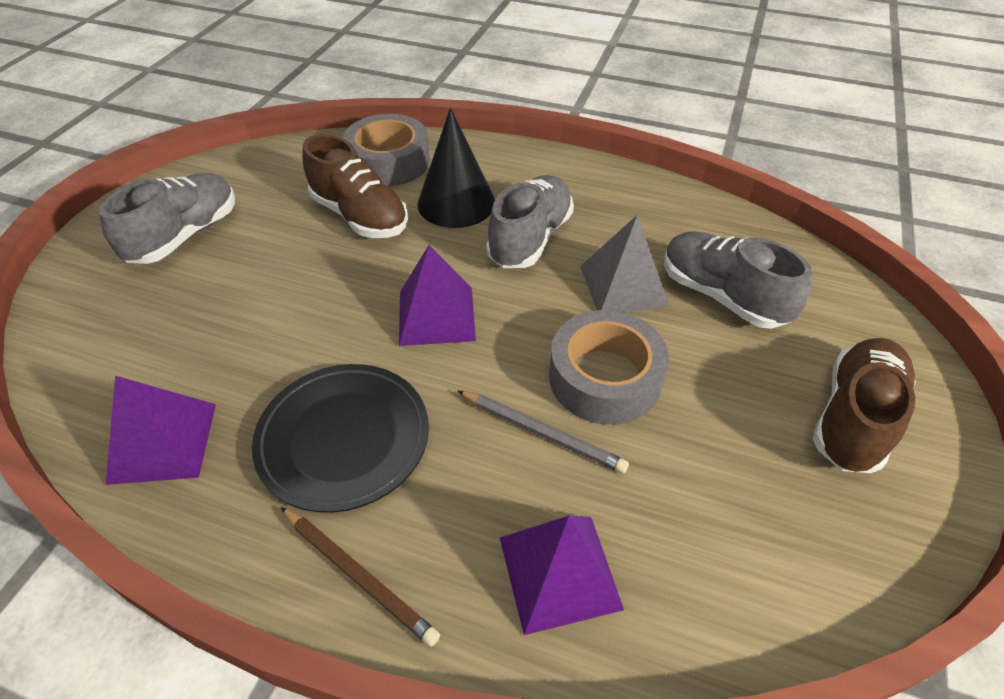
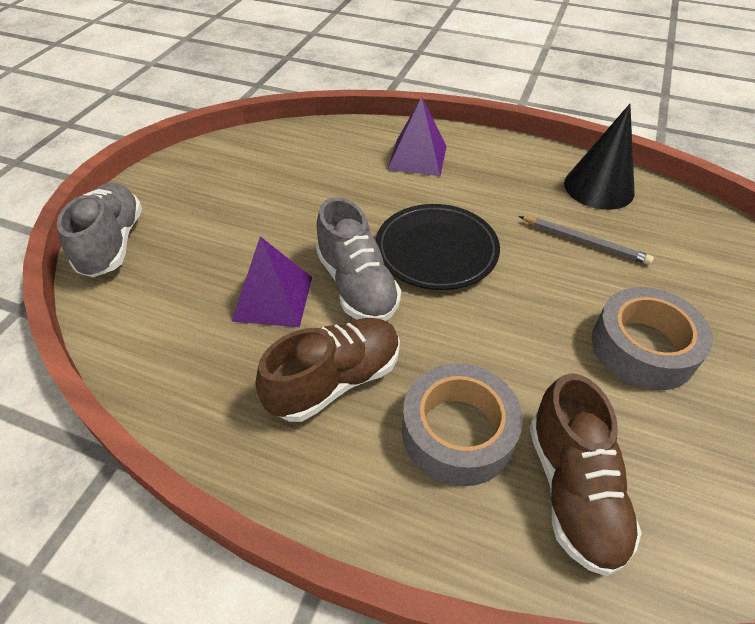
brown pencil: [281,507,440,647] = 1 -> none = 0
grey pyramid: [580,215,669,313] = 1 -> none = 0
grey shoe: [99,173,235,264] [486,175,574,268] [664,231,812,329] = 3 -> [57,183,142,277] [316,197,401,321] = 2
purple pyramid: [106,376,216,485] [399,245,476,346] [500,515,624,635] = 3 -> [231,236,312,327] [387,97,447,176] = 2

